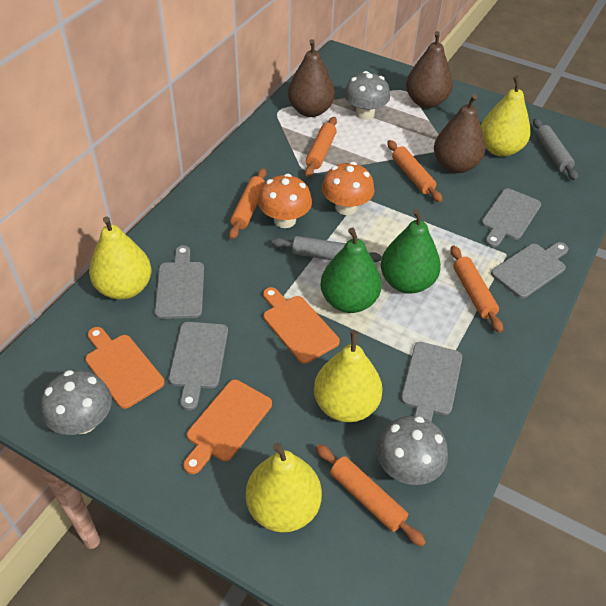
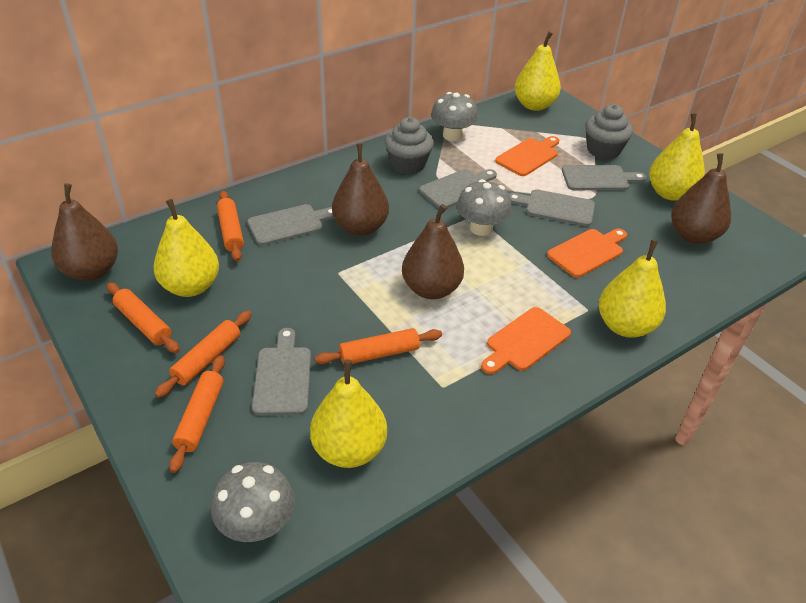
brown pear: [288,39,335,117] [406,31,453,108] [434,94,486,173] = 3 -> [51,183,118,281] [332,143,389,236] [402,204,464,299] [671,153,731,244] = 4
green pear: [320,228,382,313] [381,209,441,294] = 2 -> none = 0
grey cupcake: none = 0 -> [385,117,434,174] [585,104,633,159] = 2
grey rolling pin: [271,236,382,262] [533,118,578,181] = 2 -> none = 0
orange mushroom: [258,174,312,228] [322,162,374,215] = 2 -> none = 0
yellow pear: [89,216,152,300] [246,443,322,533] [314,330,383,422] [481,75,530,157] = 4 -> [154,199,219,297] [310,360,387,468] [514,31,561,111] [599,239,666,338] [649,113,705,201] = 5

